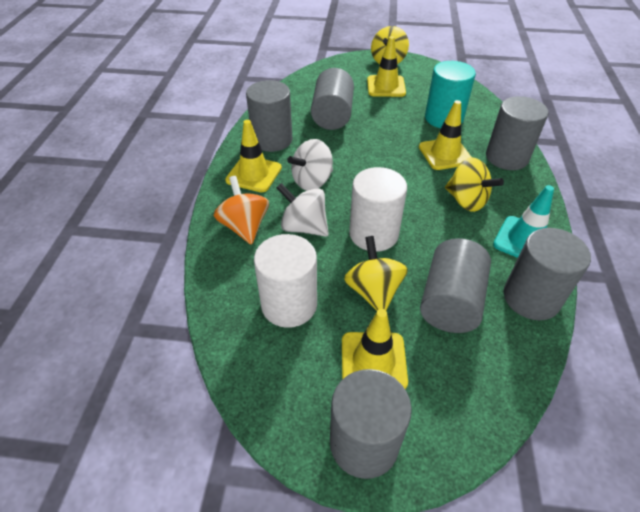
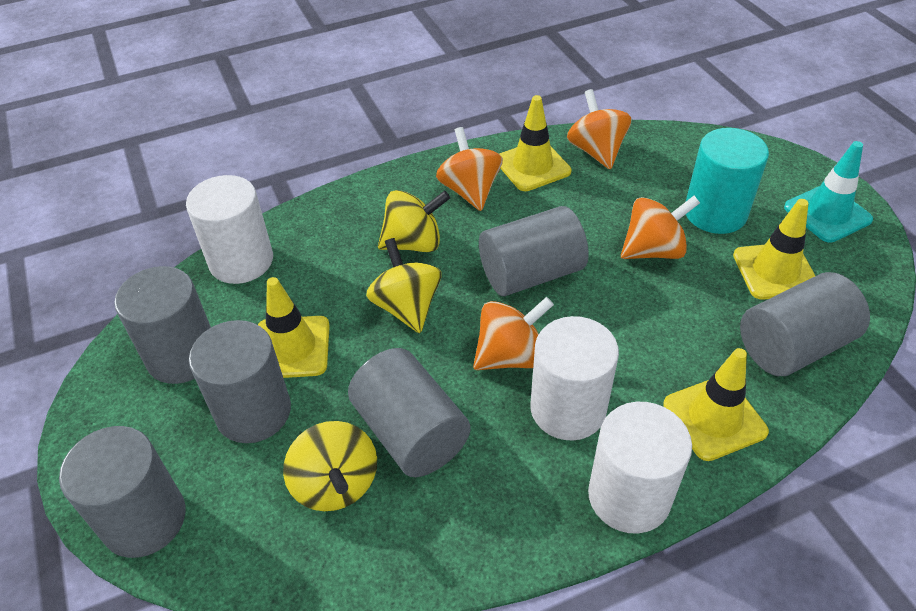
orange spinning top: [214,176,269,245] = 1 -> [436,127,503,211] [473,297,554,370] [567,89,632,169] [621,196,700,259] = 4
white cylinder: [254,234,317,328] [349,167,407,252] = 2 -> [186,175,273,284] [530,316,619,441] [588,402,692,534] = 3
white spinning top: [276,183,329,237] [287,139,333,191] = 2 -> none = 0

